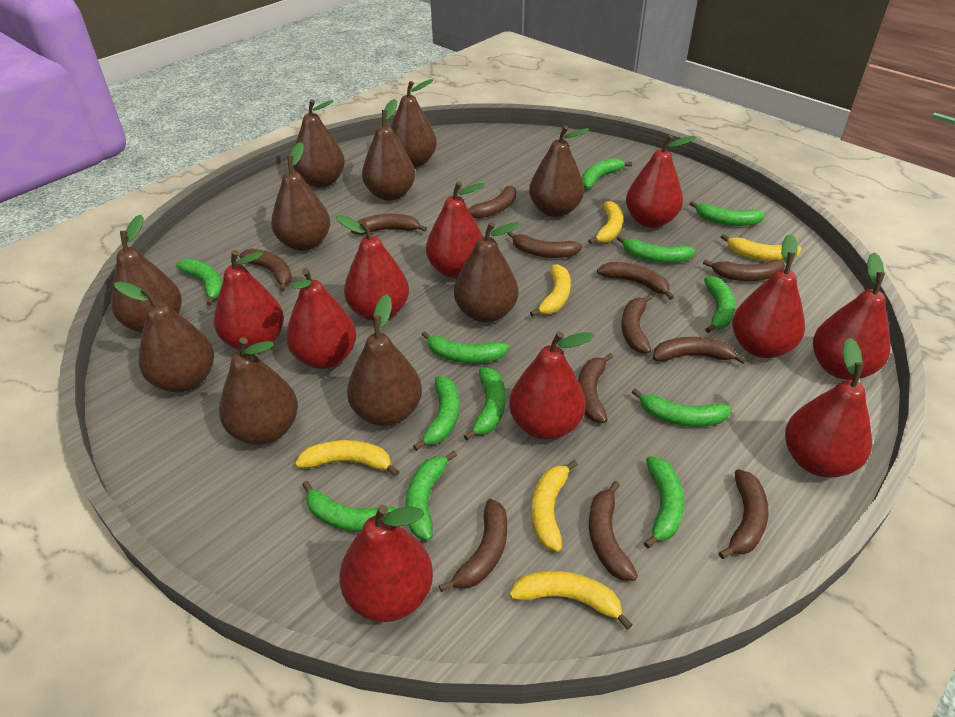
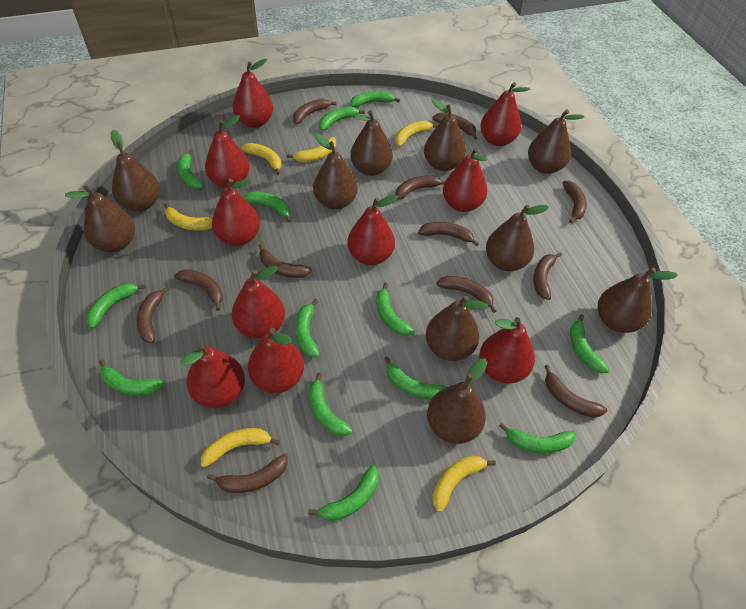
green banana: [176,259,222,306] [302,481,398,532] [406,451,457,541] [413,376,459,451] [421,331,509,363] [464,367,506,440] [582,158,632,189] [617,235,695,263] [632,388,732,427] [644,456,684,548] [689,201,765,226] [704,276,736,333] = 12 -> [86,283,146,329] [99,359,165,396] [178,149,204,189] [243,192,291,223] [295,299,320,357] [308,465,379,521] [309,372,352,436] [319,106,365,131] [350,91,400,107] [376,283,415,336] [384,356,447,399] [499,423,576,453] [570,314,610,373] = 13

